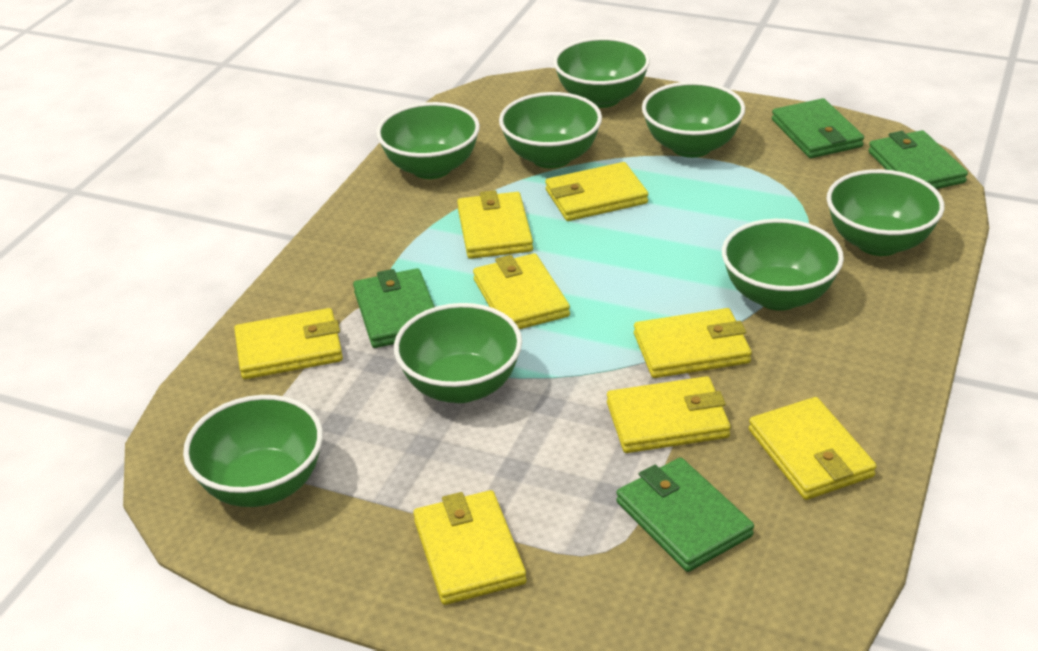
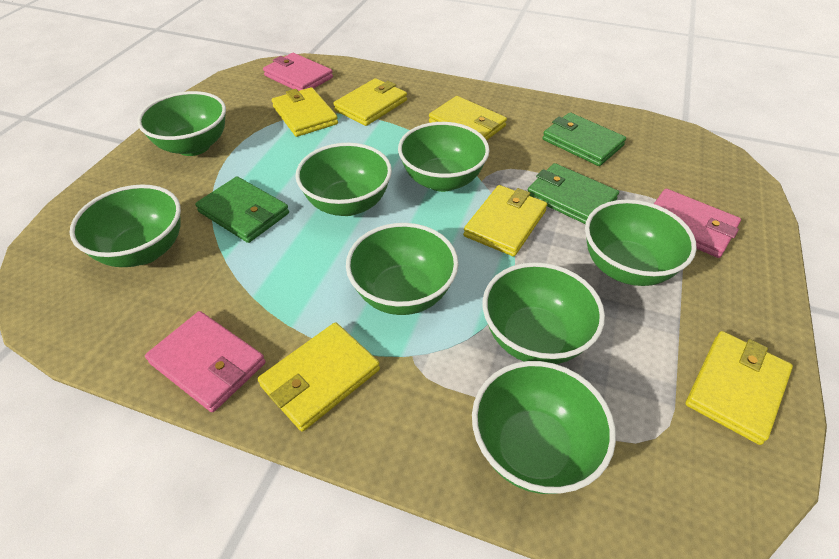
green wallet: [353,268,435,348] [616,457,754,572] [772,98,864,158] [868,130,968,189] = 4 -> [195,176,289,243] [528,163,619,224] [543,112,626,166] = 3
pink wallet: none = 0 -> [145,311,266,412] [263,53,333,91] [654,189,741,258] = 3
yellow wallet: [234,308,343,379] [413,490,527,605] [457,190,533,259] [473,253,570,329] [545,162,648,221] [607,376,731,453] [634,308,752,378] [749,397,877,500] = 8 -> [258,322,380,432] [272,87,338,137] [333,78,407,126] [429,96,507,140] [463,185,547,257] [686,331,793,445] = 6

